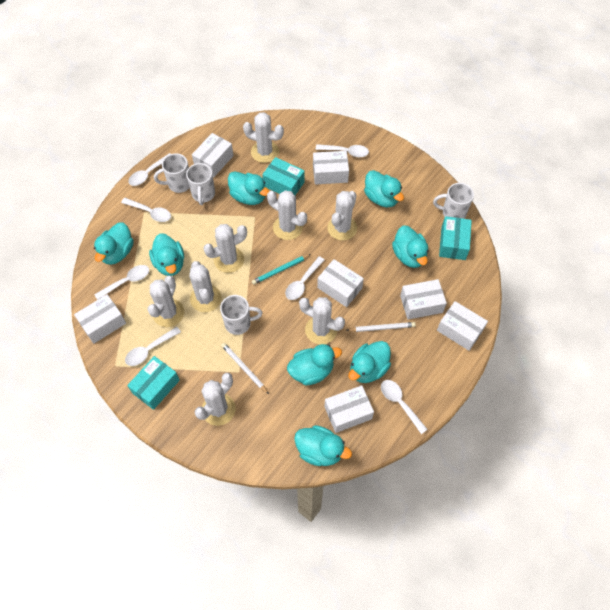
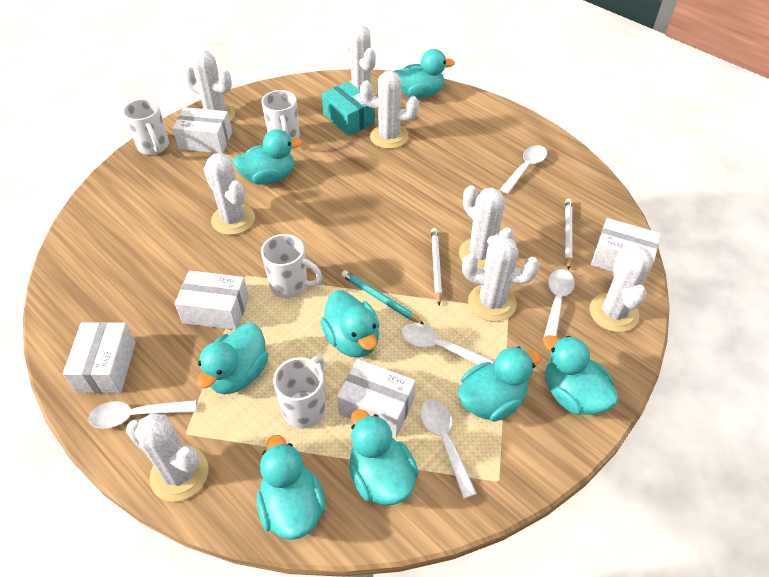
turquoise box: [127,356,180,410] [262,157,305,195] [439,216,472,260] = 3 -> [322,81,375,136] = 1
white box: [74,294,126,344] [192,133,234,177] [313,151,349,185] [317,259,364,307] [324,385,374,433] [400,279,447,319] [437,301,488,351] = 7 -> [63,322,136,393] [172,107,232,153] [175,270,249,330] [337,359,416,437] [591,218,661,272] = 5
white spoon: [94,265,149,300] [121,198,171,222] [125,327,181,366] [128,153,171,186] [285,256,324,300] [316,144,369,157] [381,380,428,434] = 7 -> [89,400,196,429] [401,323,494,365] [420,399,477,499] [500,145,547,194] [543,269,575,339] = 5

